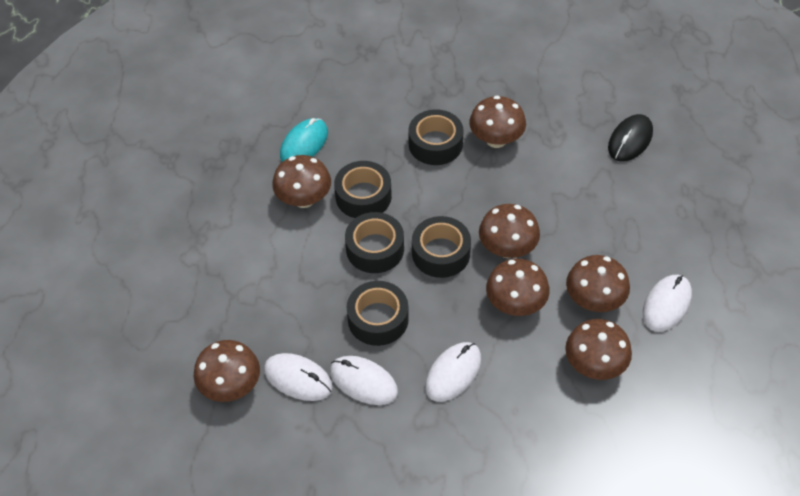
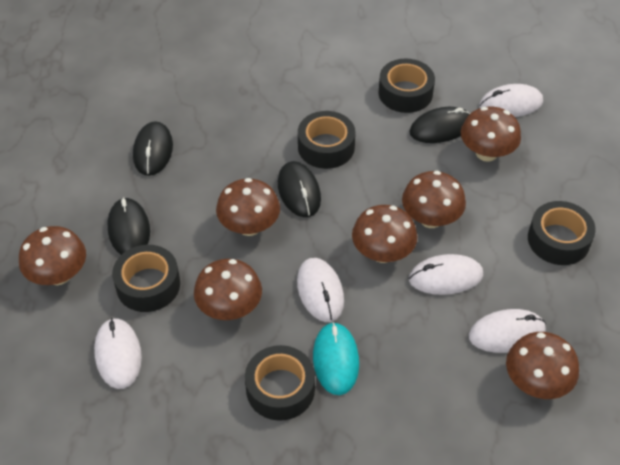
black mouse: [608,114,653,162] = 1 -> [107,197,150,255] [133,121,173,176] [278,161,321,217] [409,107,471,143] = 4
white mouse: [264,353,333,401] [330,356,398,405] [425,342,481,402] [643,275,692,332] = 4 -> [94,318,142,389] [297,258,344,322] [409,254,483,295] [469,309,546,353] [479,84,543,117] = 5

